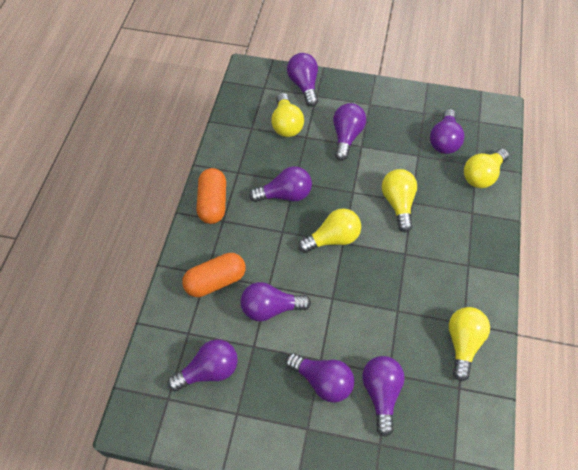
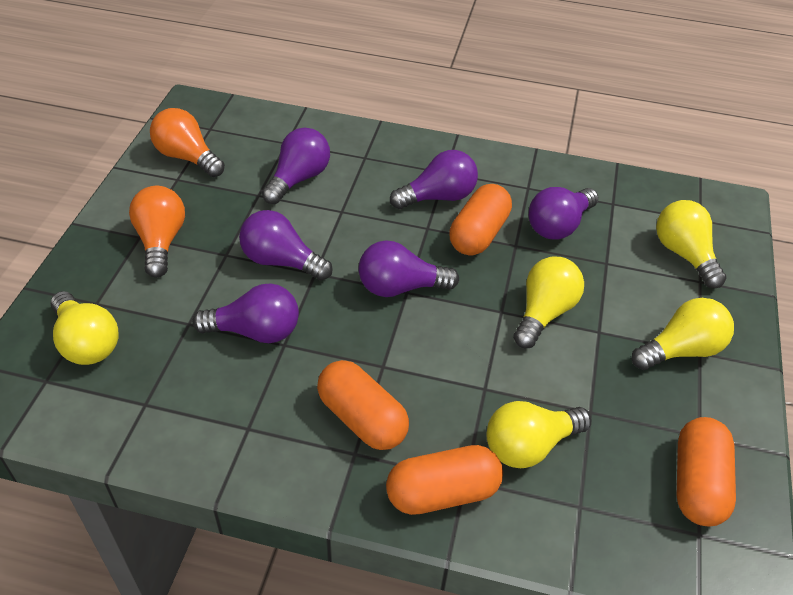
orange capsule: [182,253,246,297] [196,168,226,224] = 2 -> [317,360,409,450] [386,445,503,515] [449,184,512,255] [677,417,736,526] = 4
orange light bulb: none = 0 -> [129,186,185,278] [150,108,225,177] = 2
purple light bulb: [167,339,238,391] [241,282,311,321] [249,166,312,202] [285,353,354,403] [287,53,318,107] [333,103,366,161] [362,356,405,437] [430,109,465,154] = 8 -> [192,283,299,343] [239,210,333,281] [262,128,330,204] [358,241,459,297] [390,150,478,209] [529,187,599,239] = 6

